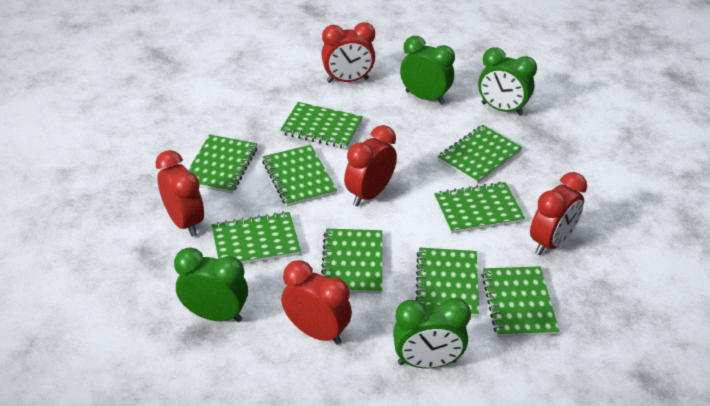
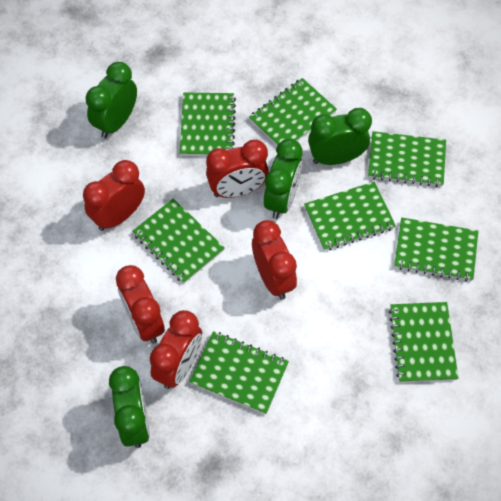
green notebook: [188,135,257,193] [212,212,301,264] [262,145,337,207] [280,102,363,149] [321,229,382,294] [415,247,479,317] [434,182,525,234] [438,125,522,184] [481,266,559,337] = 9 -> [132,199,225,283] [180,93,236,156] [189,331,289,414] [249,78,337,146] [304,182,396,251] [368,131,446,187] [389,302,459,383] [394,217,478,281] = 8

